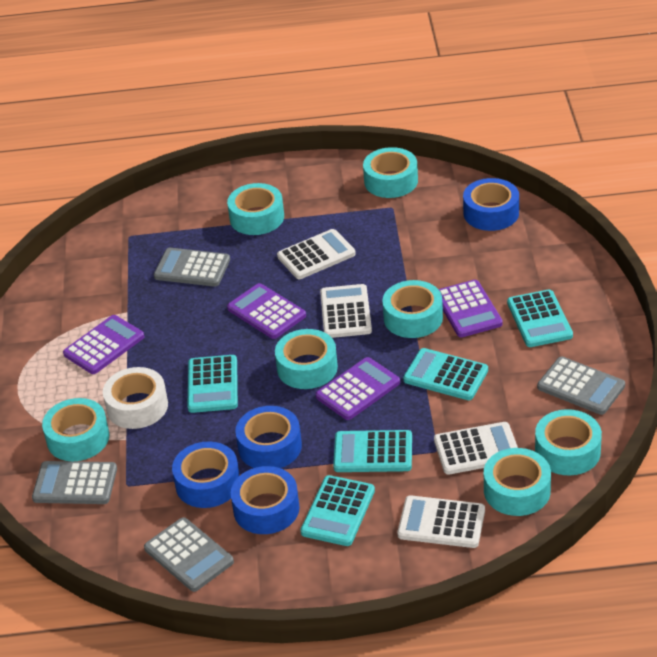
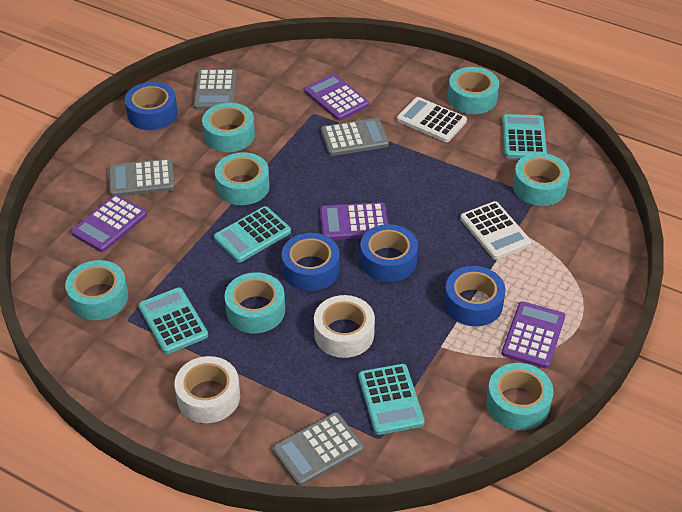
turquoise calculator: [187,355,238,413] [300,475,375,546] [333,430,412,472] [403,348,488,400] [507,290,573,347] = 5 -> [138,287,208,354] [214,206,291,262] [358,364,425,435] [502,114,547,158] = 4
white calculator: [277,229,356,279] [320,284,372,338] [397,495,485,548] [434,422,518,475] = 4 -> [397,97,467,142] [460,201,531,260] = 2
white tape: [103,367,168,429] = 1 -> [175,356,240,423] [314,295,375,358] = 2

